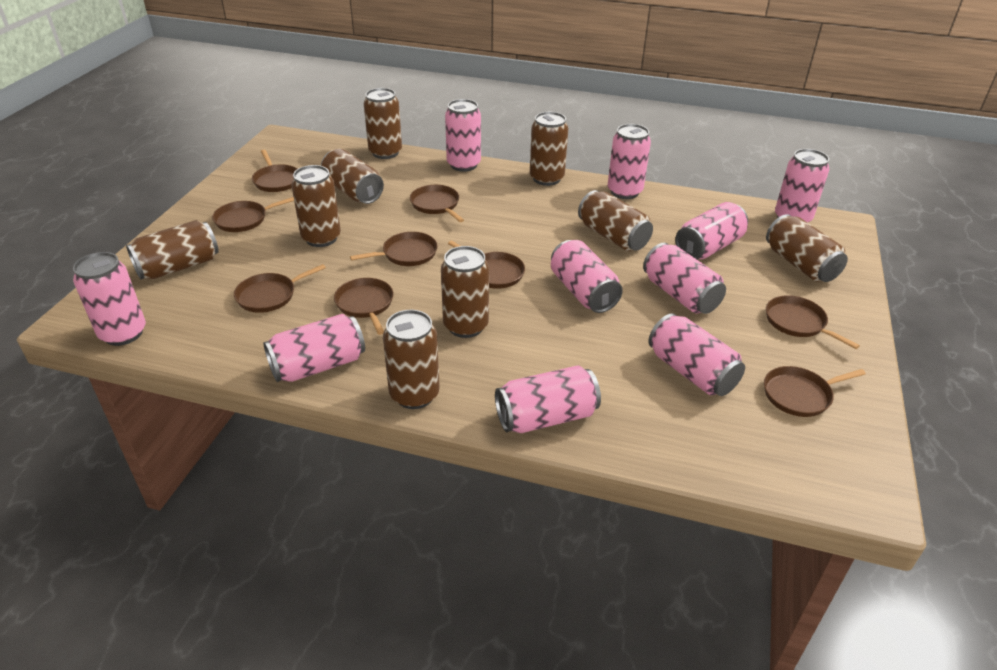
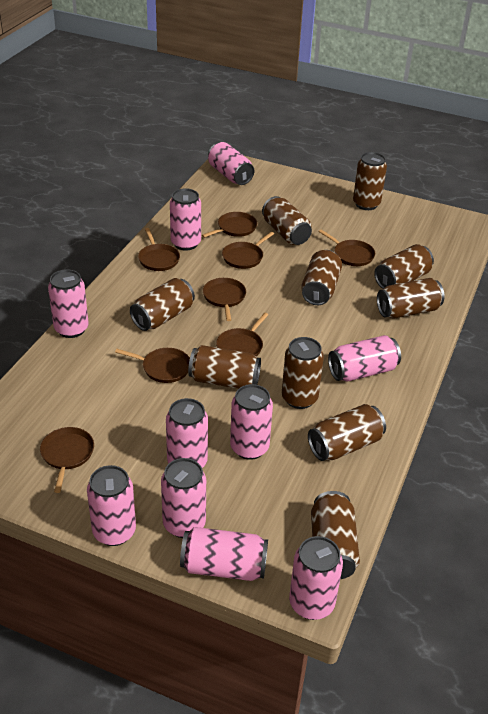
brown can: [126,220,219,280] [292,165,341,247] [321,149,384,204] [364,88,402,159] [383,310,440,409] [441,246,489,338] [530,112,568,186] [578,190,653,251] [766,214,848,282] = 9 -> [130,278,195,331] [188,345,261,389] [262,196,312,245] [282,337,324,409] [301,250,342,305] [308,404,386,461] [311,491,360,579] [353,152,387,210] [374,244,434,289] [377,278,444,319] = 10
brown pan: [212,197,294,232] [234,264,326,313] [252,150,297,192] [334,278,393,335] [350,232,438,266] [410,185,464,222] [448,240,525,289] [764,366,866,417] [766,295,860,349] = 9 -> [40,427,94,493] [115,348,190,383] [138,228,180,271] [202,212,257,238] [203,278,246,321] [216,313,268,357] [222,232,274,269] [318,230,375,266] = 8

